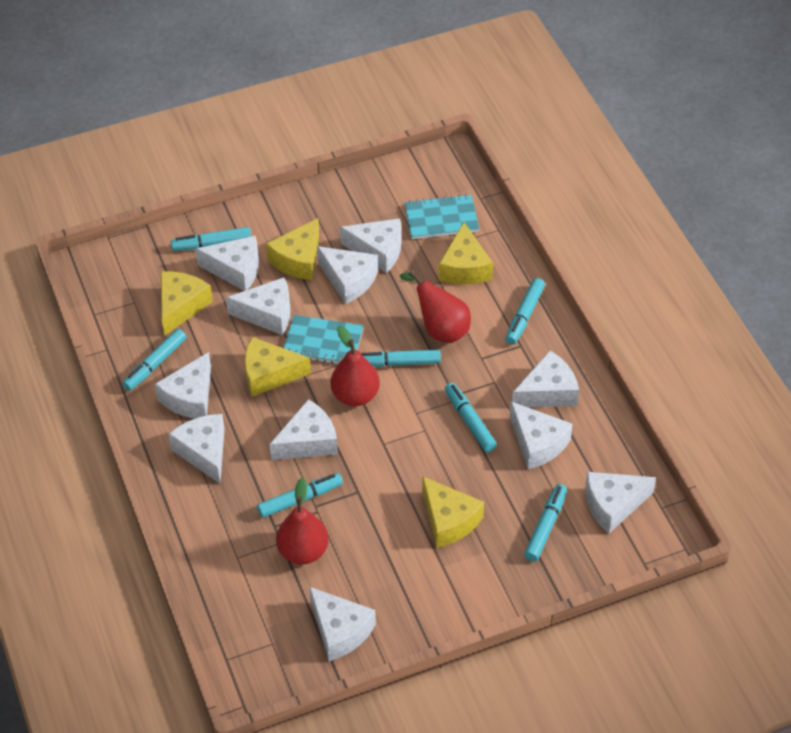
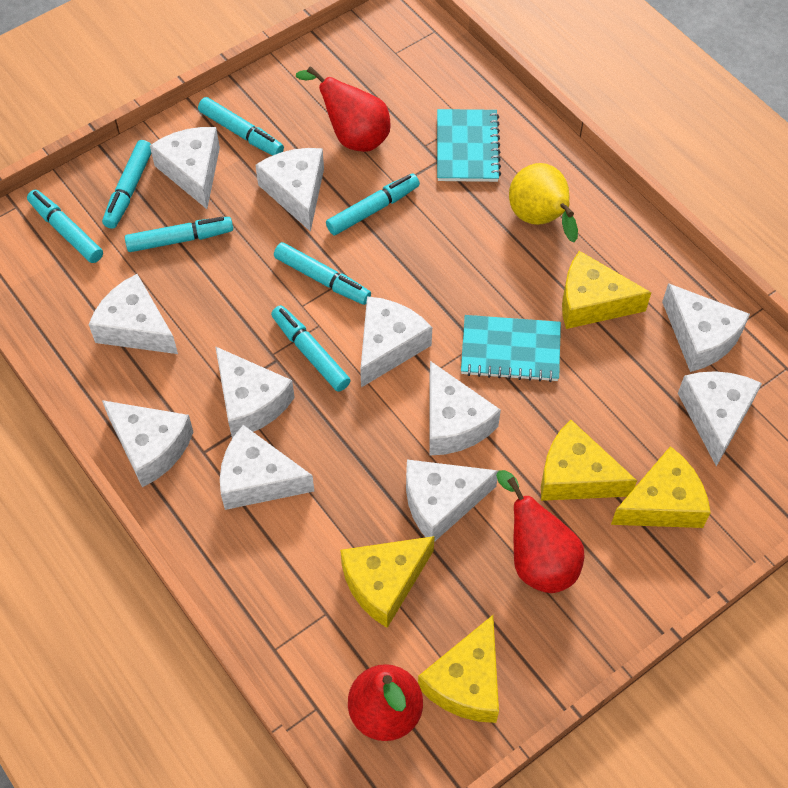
yellow pear: none = 0 -> [509,163,578,242] = 1

